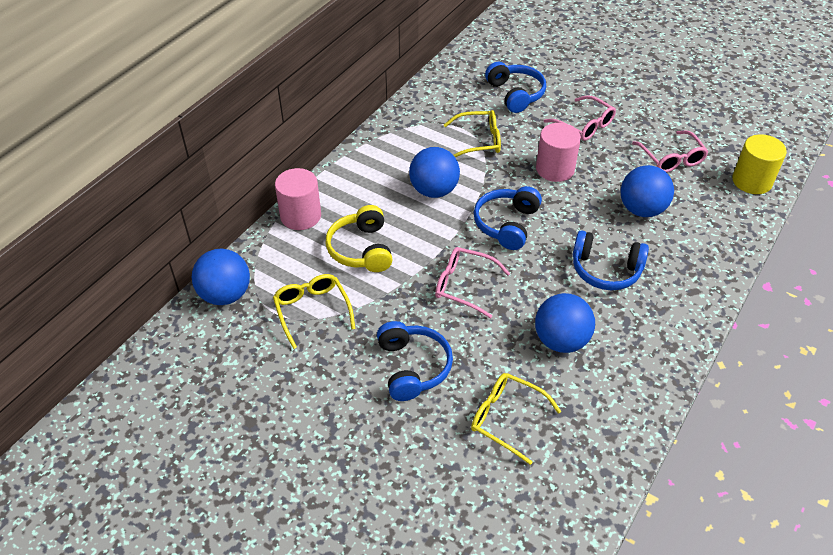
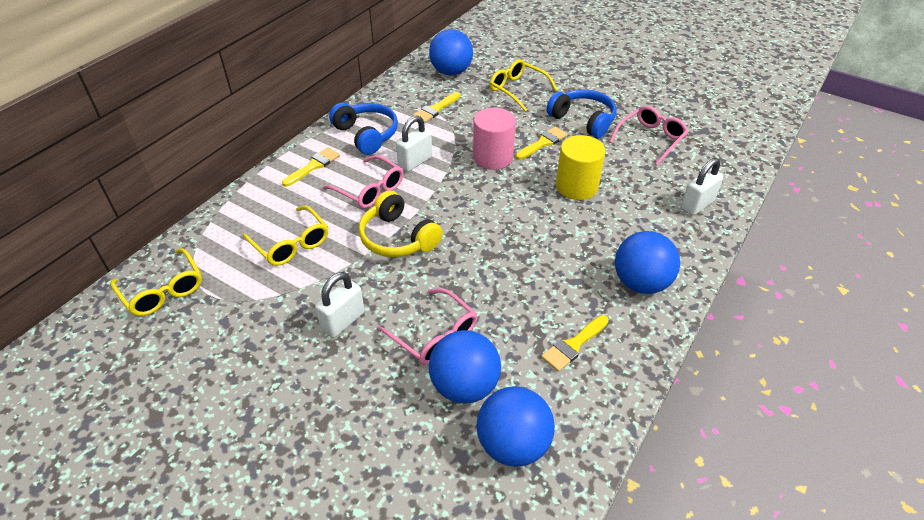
blue headphones: [377,321,453,401] [474,186,542,250] [485,62,546,113] [573,230,649,290] = 4 -> [329,103,398,155] [546,89,617,138] = 2
pink cylinder: [275,168,321,230] [536,123,581,182] = 2 -> [473,108,516,170] = 1
white padlock: none = 0 -> [315,272,365,338] [396,116,432,172] [681,158,724,216] = 3
yellow brush: none = 0 -> [282,147,340,186] [413,92,460,123] [515,127,568,160] [541,315,609,372] = 4

